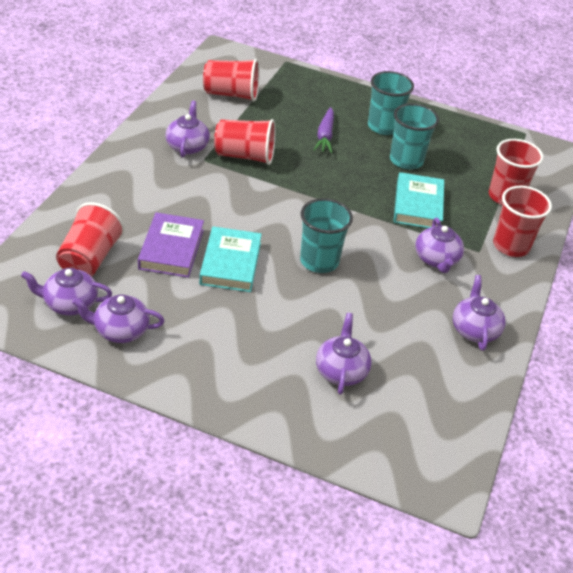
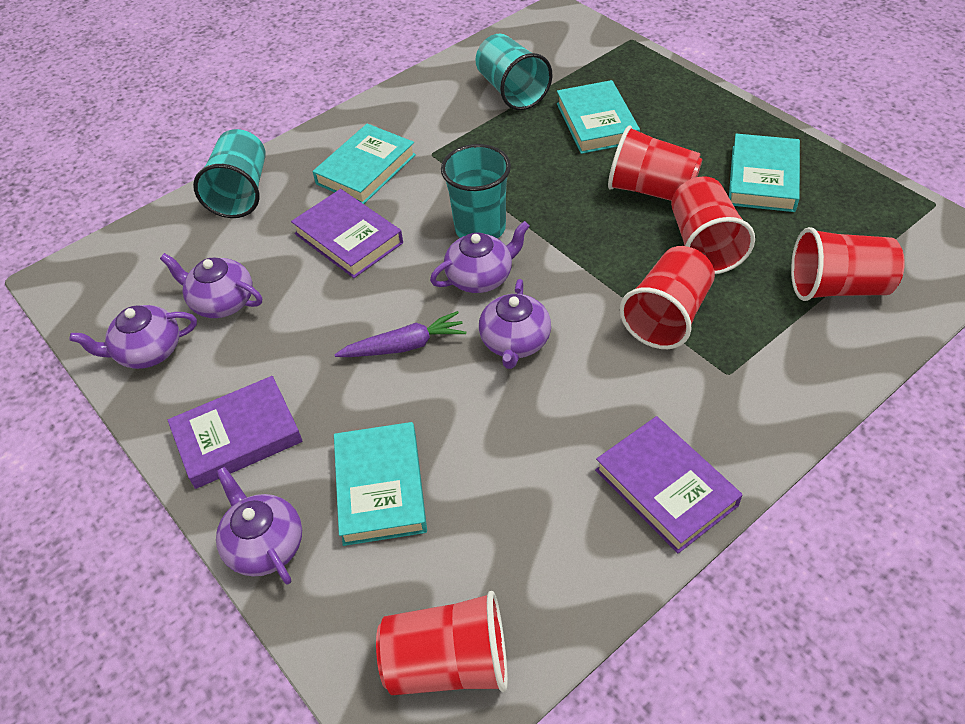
purple book: [138,212,204,278] = 1 -> [168,376,303,489] [291,189,403,278] [595,416,743,554] = 3
purple teapot: [21,268,112,315] [72,295,165,343] [165,101,210,158] [316,313,372,395] [415,218,464,273] [453,275,506,351] = 6 -> [69,305,197,369] [160,253,262,318] [216,467,302,584] [430,221,530,293] [479,279,551,369] = 5
turquoise book: [199,226,262,292] [394,172,444,228] = 2 -> [313,124,416,204] [334,422,427,546] [557,80,640,154] [729,134,800,212] = 4

